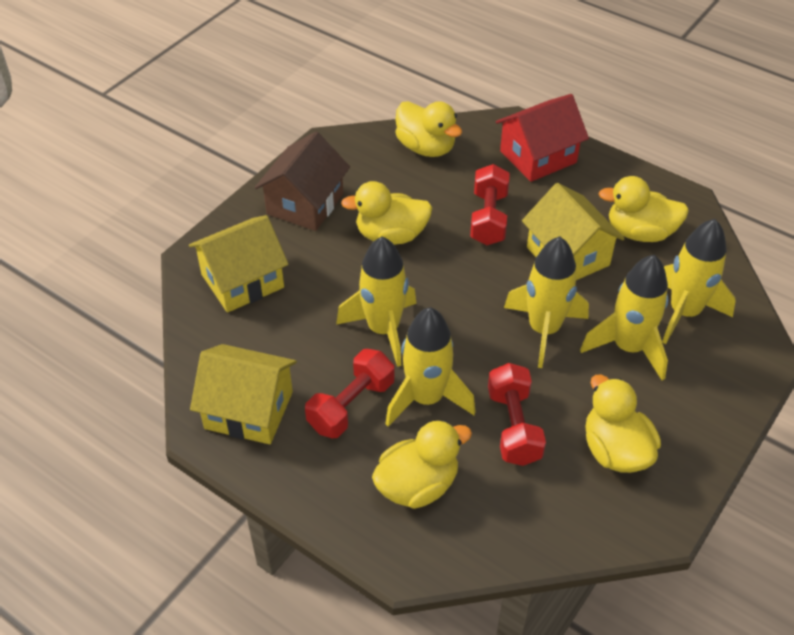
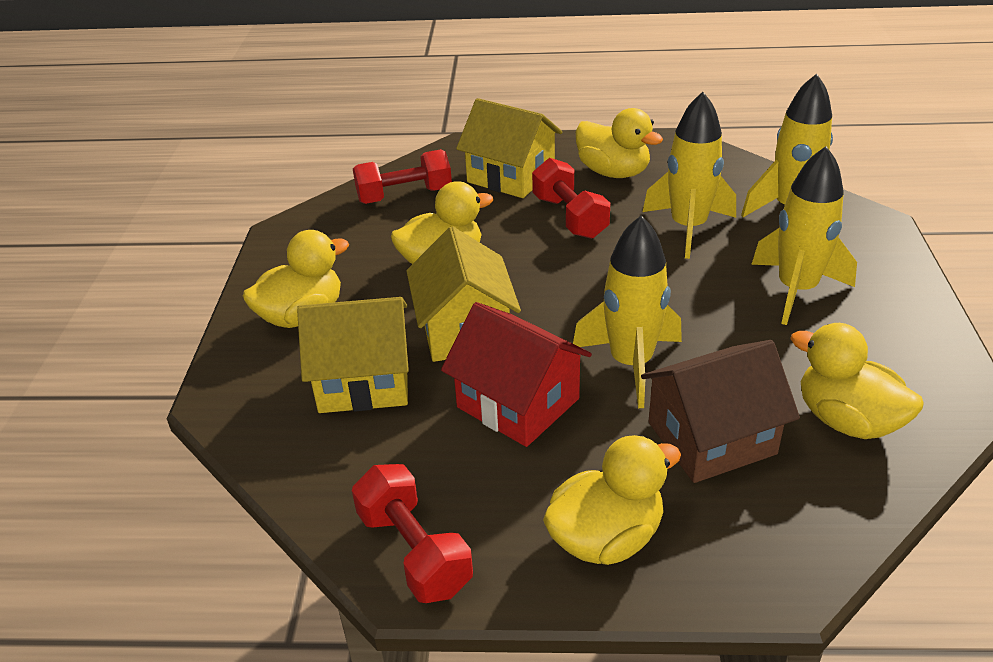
yellow rocket: [336,236,416,367] [385,307,476,427] [504,237,589,368] [580,255,668,381] [662,219,736,344] = 5 -> [573,216,682,408] [643,92,736,259] [741,74,833,217] [751,146,857,325] = 4

